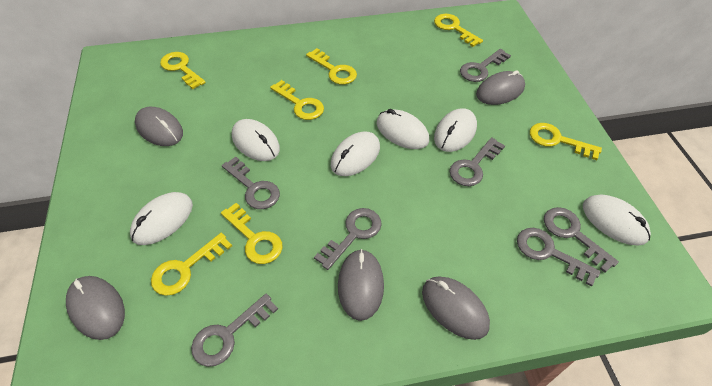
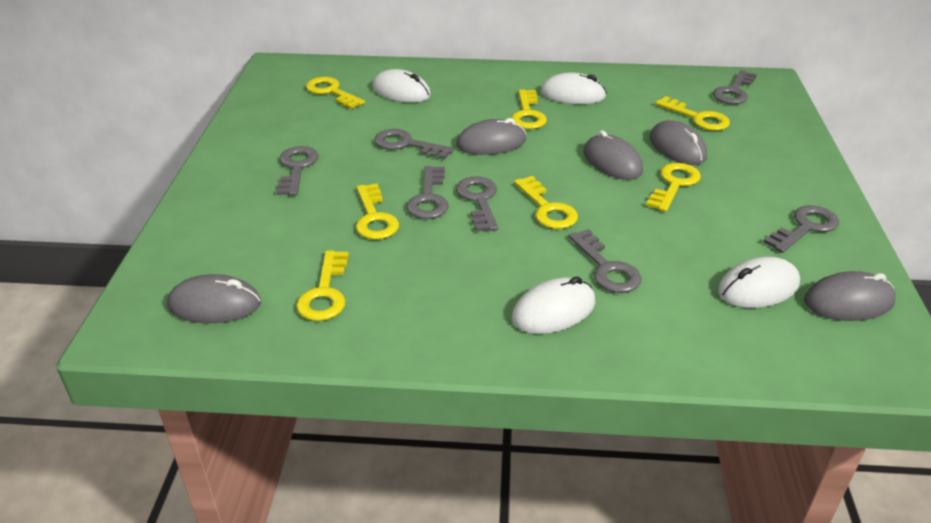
white mouse: [130,192,193,245] [232,119,280,161] [331,131,380,176] [377,109,429,149] [434,108,477,152] [583,194,651,246] = 6 -> [372,69,431,103] [512,276,595,334] [541,72,607,104] [718,257,800,308] = 4

